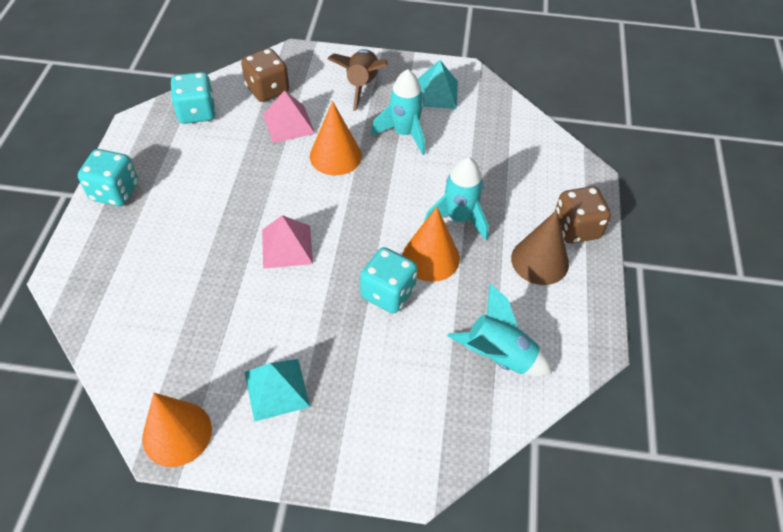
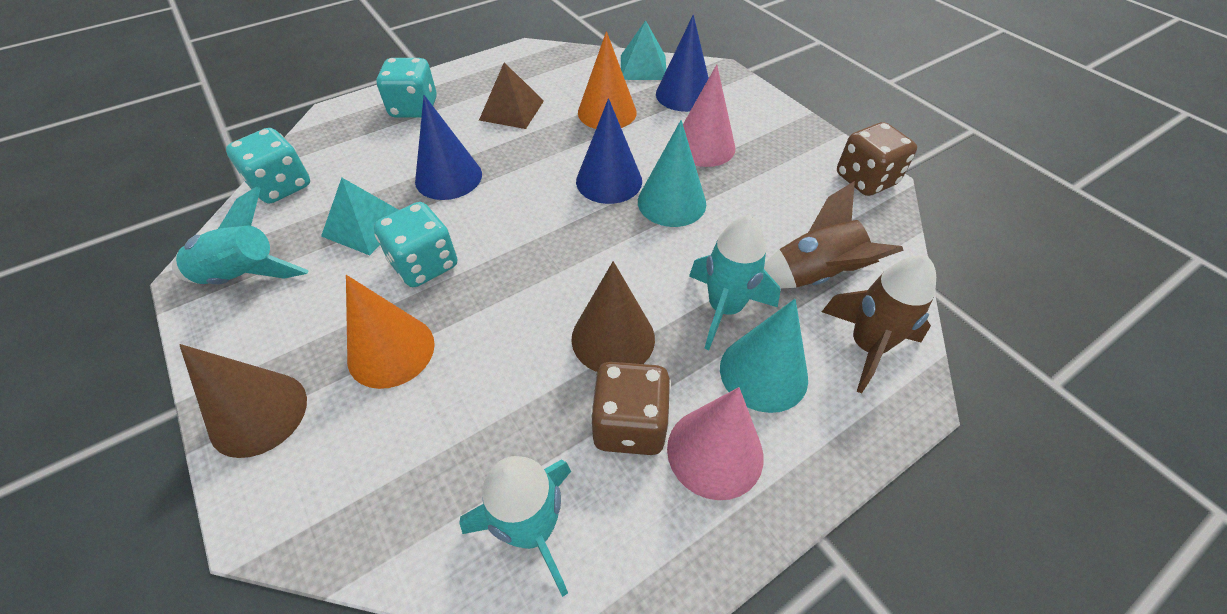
blue cone: none = 0 -> [415,95,482,200] [576,98,642,204] [656,15,709,112] = 3
brown cone: [511,210,569,285] = 1 -> [179,344,307,458] [571,261,655,372] = 2
brown pyramid: none = 0 -> [479,63,544,129] = 1
brown rocket: [327,49,387,111] = 1 -> [764,181,904,288] [822,256,936,393] = 2
orange cone: [142,393,212,467] [310,101,362,175] [402,206,460,282] = 3 -> [346,275,435,389] [578,31,637,129] = 2
pink cone: none = 0 -> [667,387,763,500] [683,64,735,167] = 2
pink pyramid: [262,215,313,269] [263,90,315,143] = 2 -> none = 0
turquoise cone: none = 0 -> [638,120,706,227] [720,299,808,413] = 2

